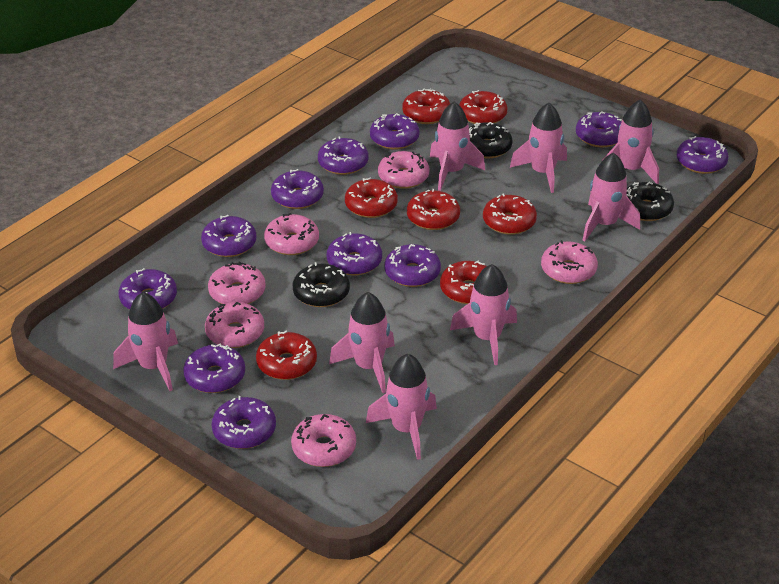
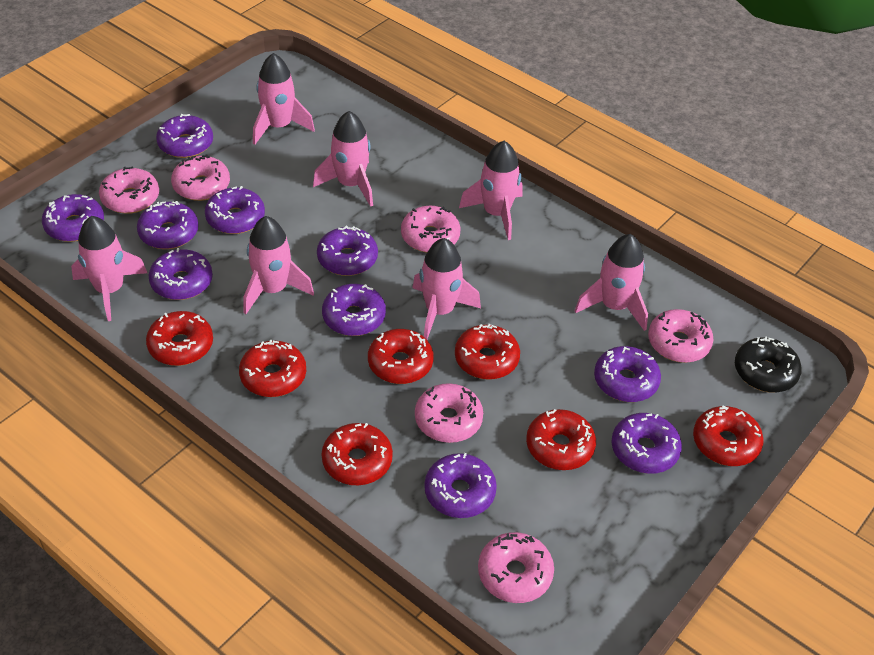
black donut: [293,262,350,307] [469,122,512,158] [626,182,674,221] = 3 -> [735,336,802,393] = 1
pink rocket: [113,292,178,391] [329,292,395,393] [366,354,437,460] [430,102,485,191] [450,264,517,365] [510,103,567,193] [582,152,640,242] [603,100,659,184] = 8 -> [71,216,147,321] [243,216,314,314] [253,53,315,145] [313,111,373,207] [412,238,481,339] [459,141,523,240] [575,234,648,331] = 7
purple donut: [119,268,177,309] [183,343,245,393] [201,215,257,257] [212,396,276,449] [271,169,324,209] [318,137,368,175] [327,232,382,275] [370,113,420,150] [385,244,441,287] [576,111,622,147] [677,136,729,174] = 11 -> [42,194,104,242] [137,201,199,249] [149,248,213,300] [156,114,213,158] [205,186,265,234] [317,226,378,276] [322,284,386,336] [424,453,497,518] [594,346,661,402] [611,413,682,474] = 10

